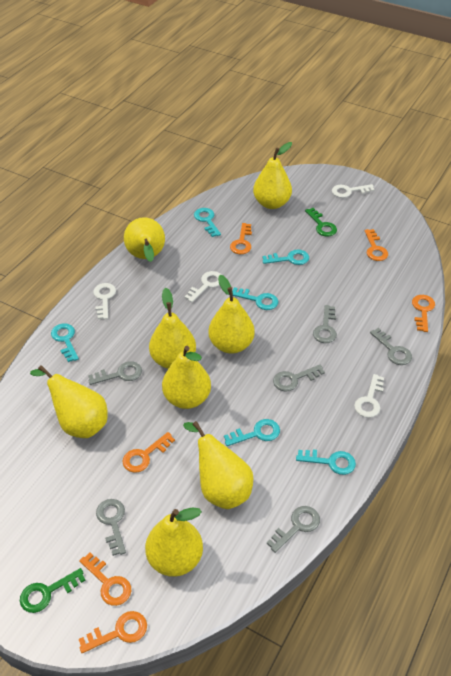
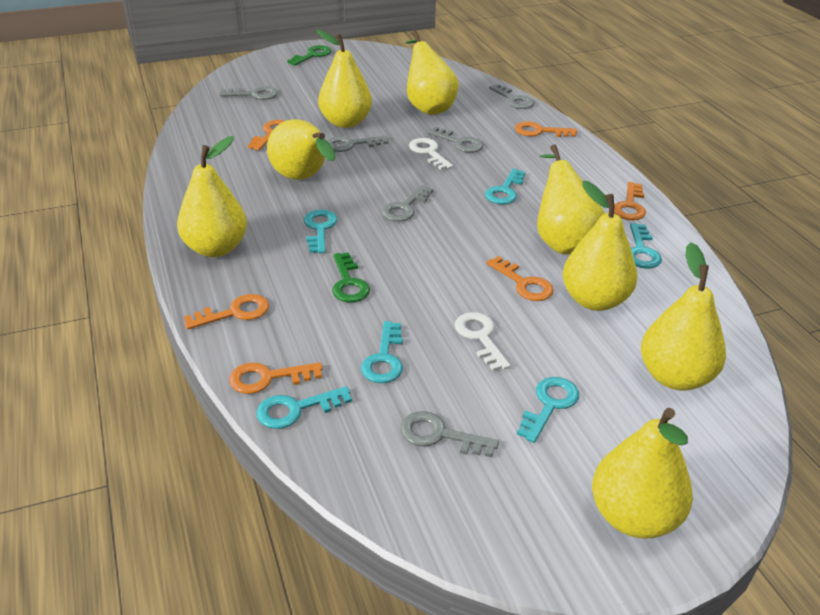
white key: [93,283,116,319] [185,271,221,302] [332,184,375,198] [354,374,384,418] = 4 -> [409,138,453,170] [455,312,510,371] = 2

